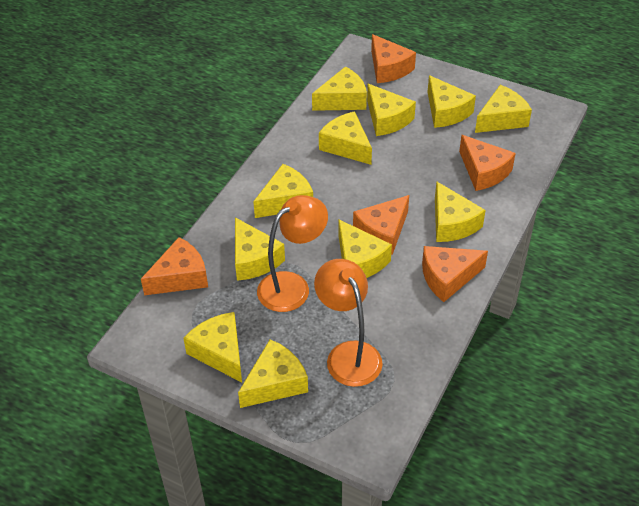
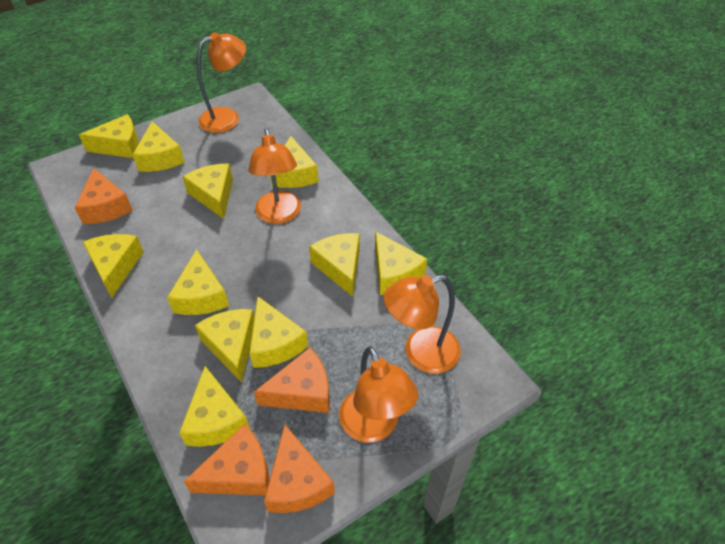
orange cheese: [141,237,208,295] [353,195,409,255] [371,34,416,83] [422,246,488,302] [459,135,516,191] = 5 -> [75,168,133,224] [184,424,270,495] [254,348,330,413] [264,425,335,513] = 4
orange lamp: [257,195,328,312] [314,259,383,387] = 2 -> [197,32,246,133] [248,128,301,224] [339,346,418,442] [383,275,461,374] = 4

